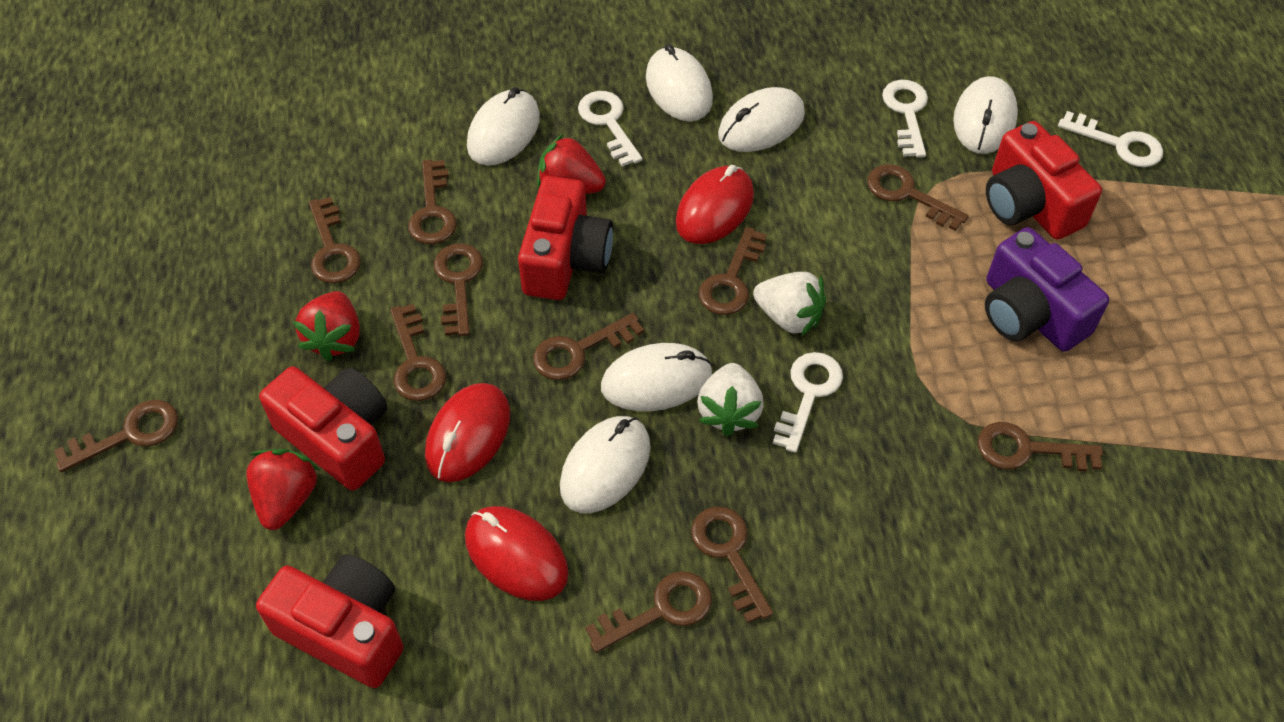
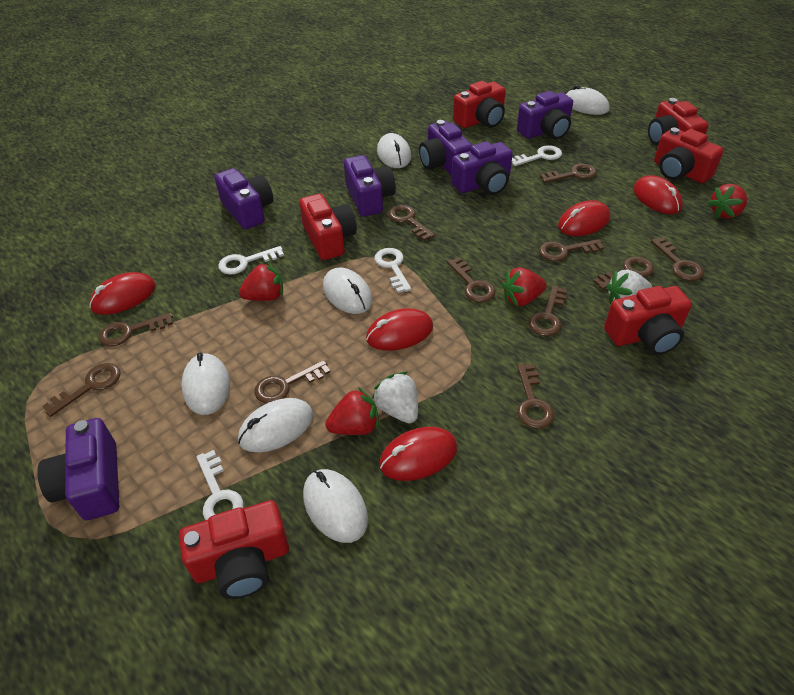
purple camera: [985,227,1109,352] = 1 -> [37,418,119,520] [215,168,273,229] [344,155,396,217] [419,120,472,176] [451,141,513,195] [517,91,573,140] = 6
red camera: [256,554,404,688] [259,366,387,491] [518,176,613,300] [986,121,1102,240] = 4 -> [179,500,289,599] [299,194,357,260] [453,81,506,128] [604,286,692,355] [648,98,709,146] [654,128,724,183] = 6
red mouse: [425,383,510,482] [465,506,569,601] [676,165,754,244] = 3 -> [89,272,156,315] [366,308,433,351] [379,427,457,481] [558,200,610,236] [633,175,683,214] = 5
red strawberry: [246,449,319,530] [293,291,360,361] [537,134,606,194] = 3 -> [239,262,283,301] [325,387,379,435] [502,267,547,306] [708,184,747,218] = 4

